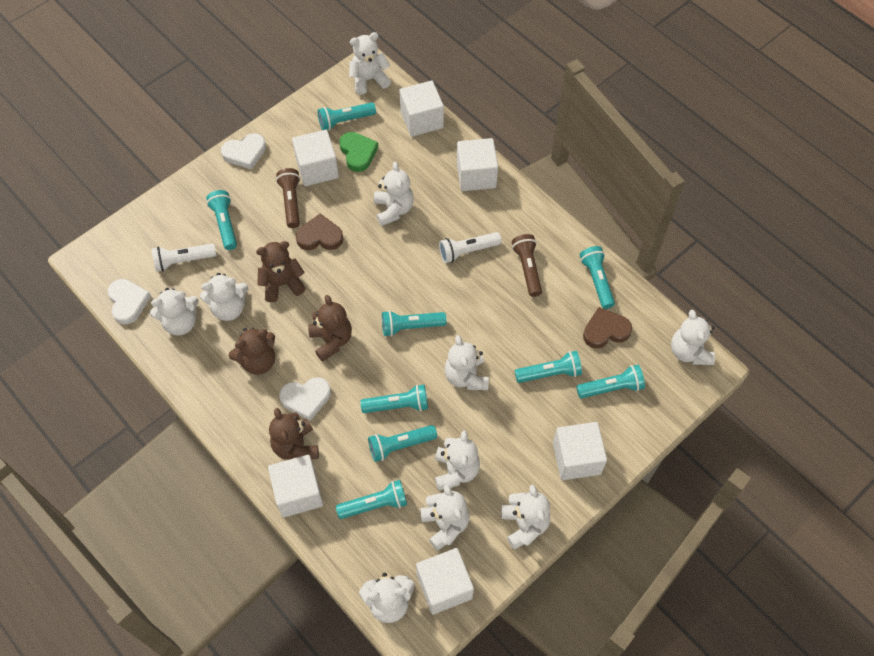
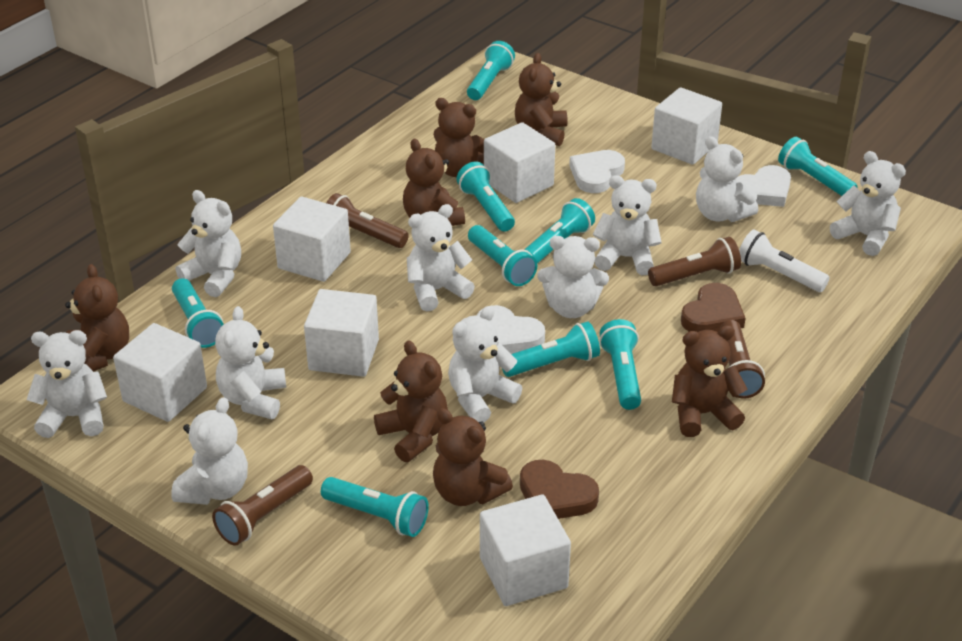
brown flashlight: [276,168,300,228] [512,234,542,297] = 2 -> [212,465,313,546] [326,193,409,248] [648,237,741,286] [720,320,765,399] = 4
brown teddy bear: [229,327,275,375] [256,241,306,302] [269,408,319,460] [308,295,352,362] = 4 -> [65,264,129,371] [374,340,448,462] [403,139,465,226] [433,98,484,177] [433,408,513,506] [515,53,567,146] [672,325,747,437] = 7
green heart: [339,132,378,172] = 1 -> none = 0
white flashlight: [152,244,216,272] [439,232,502,263] = 2 -> [739,230,830,292] = 1

